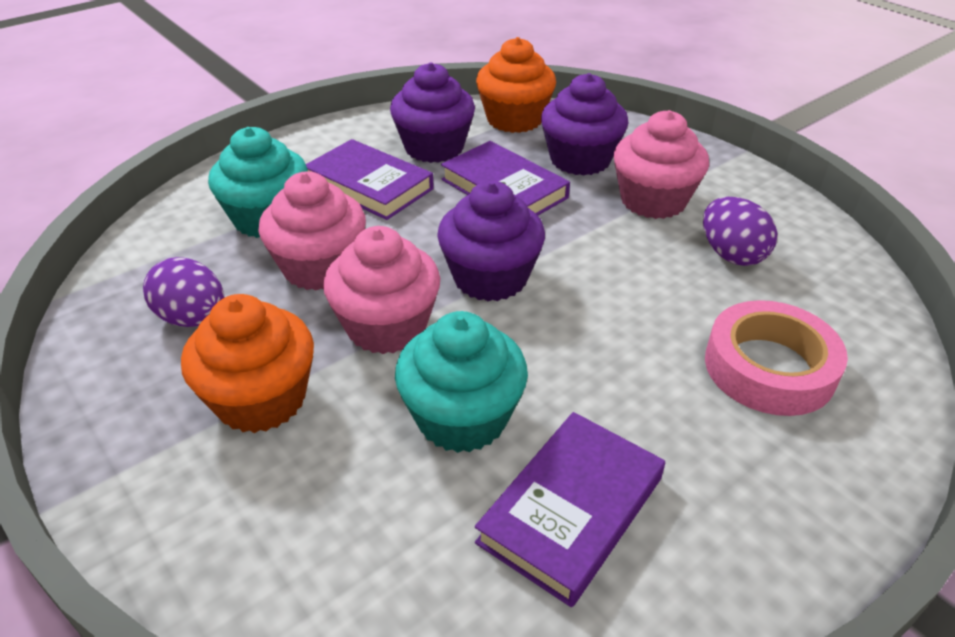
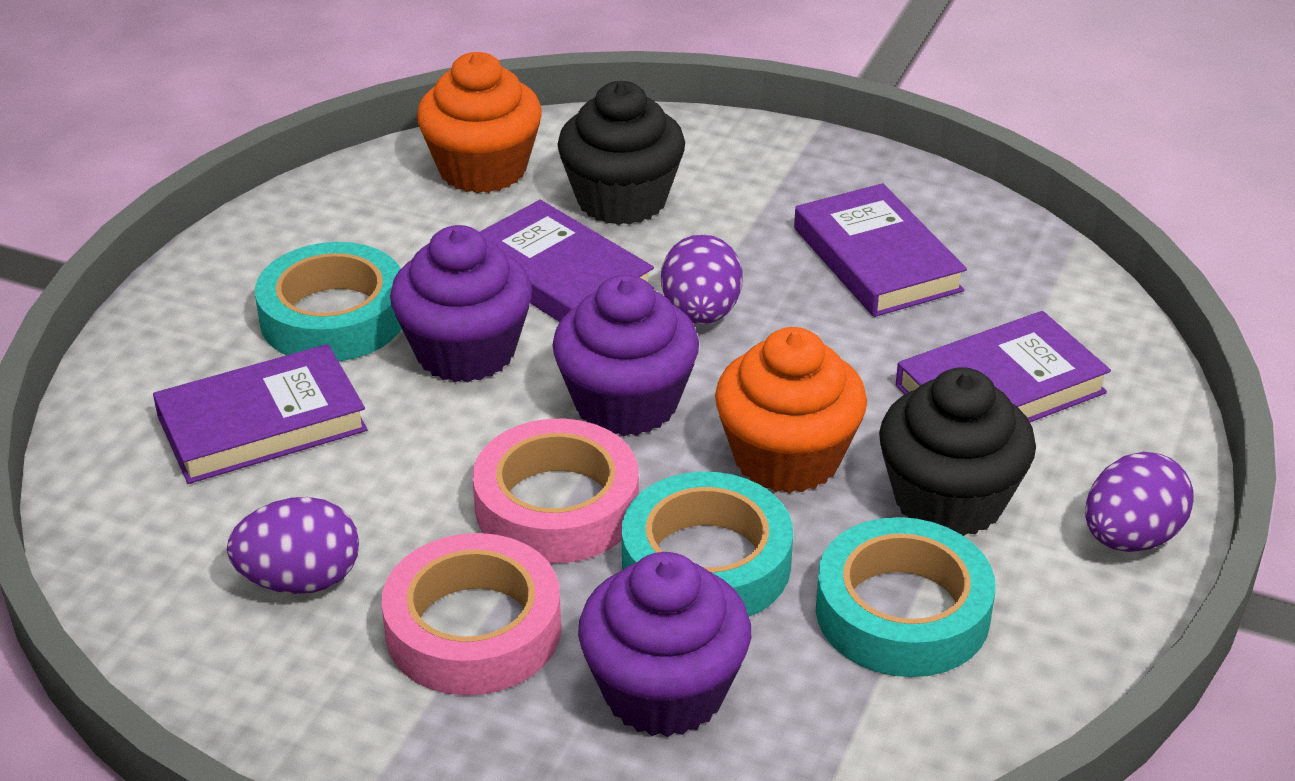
black cupcake: none = 0 -> [557,81,685,225] [879,367,1036,536] = 2
pink cupcake: [258,171,366,290] [323,226,440,354] [614,110,709,219] = 3 -> none = 0
pink tape: [705,300,848,416] = 1 -> [381,533,561,695] [473,419,639,563] = 2
purple book: [306,139,434,220] [441,141,570,215] [475,412,665,607] = 3 -> [153,344,368,484] [480,200,654,322] [794,183,967,317] [896,311,1111,422] = 4
purple egg: [143,257,224,327] [703,197,777,266] = 2 -> [227,497,359,594] [661,234,743,324] [1085,452,1194,552] = 3
turquoise cupcake: [208,127,308,238] [395,311,528,453] = 2 -> none = 0
turquoise tape: none = 0 -> [255,242,402,361] [622,472,793,617] [816,517,996,677] = 3

